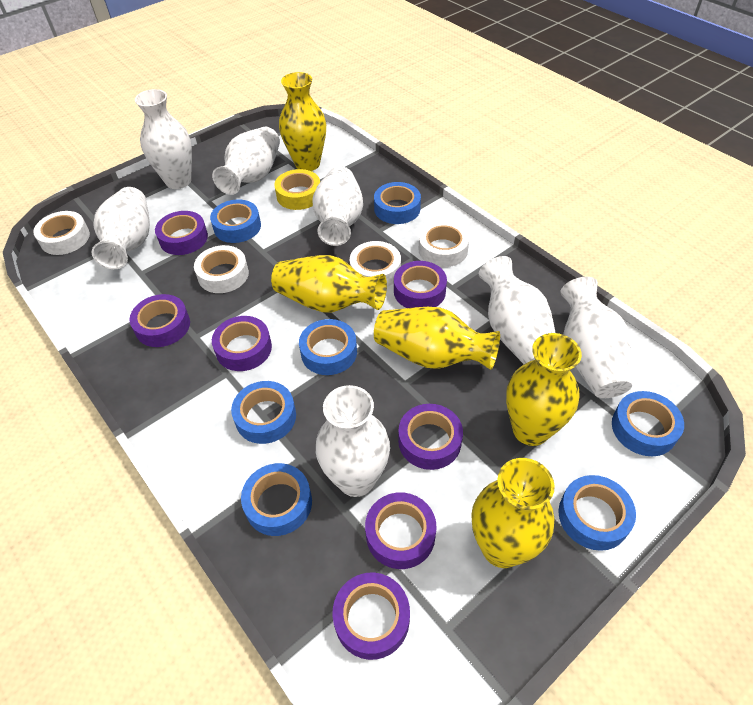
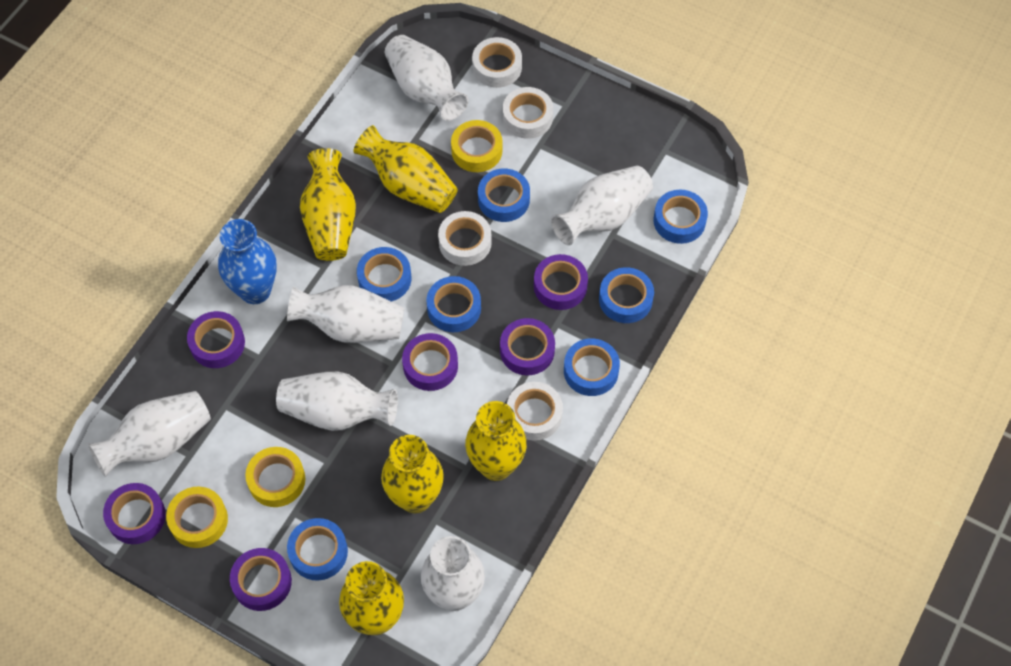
blue vase: none = 0 -> [218,219,277,304] = 1
purple tape: [130,294,190,347] [155,211,208,255] [212,316,272,371] [332,573,410,660] [365,492,437,569] [394,261,447,308] [398,404,463,470] = 7 -> [103,483,166,544] [187,311,245,368] [230,548,292,611] [402,333,458,391] [500,318,555,375] [534,254,588,310] = 6
white vase: [92,187,150,269] [135,89,192,189] [212,127,280,195] [312,166,363,246] [316,385,390,497] [479,256,555,364] [560,277,632,398] = 7 -> [88,391,211,477] [276,372,398,431] [287,285,405,343] [385,35,468,121] [421,536,485,611] [550,165,653,246] = 6
yellow tape: [274,169,320,210] = 1 -> [166,486,228,548] [245,447,305,507] [451,120,502,172] = 3

